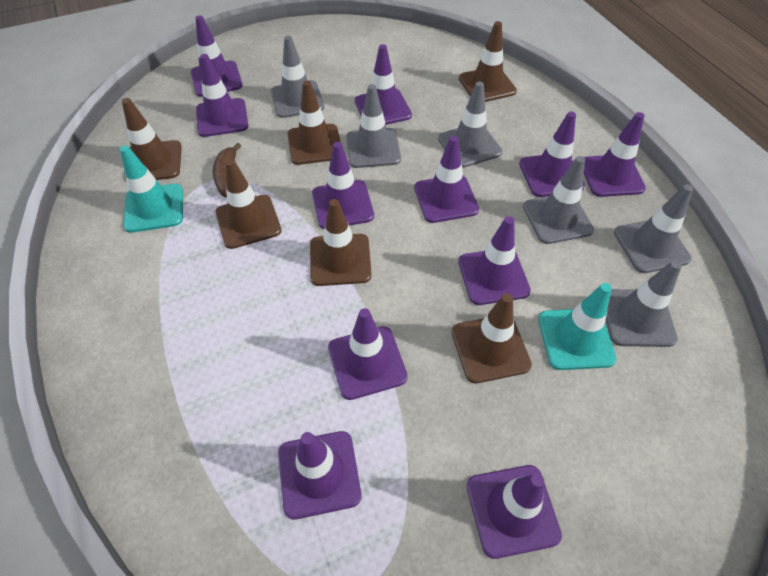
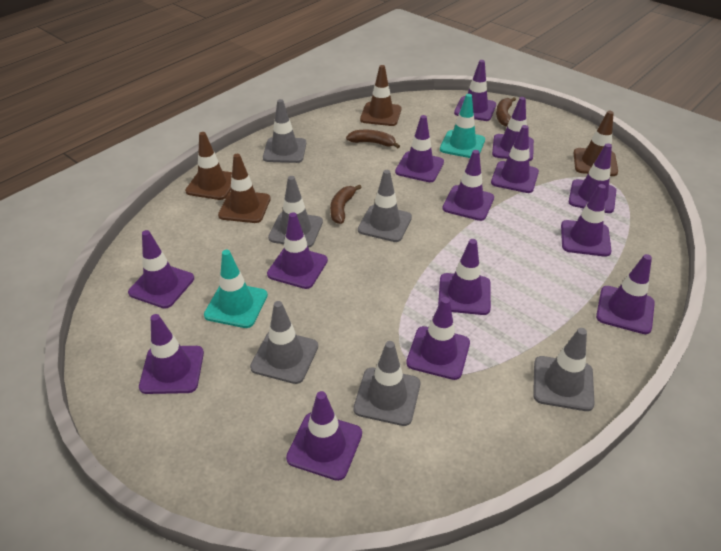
brown banana: [213,143,241,198] = 1 -> [330,184,362,224] [346,130,400,148] [496,97,516,127] = 3
brown traffic cone: [122,98,182,180] [215,159,282,249] [288,81,341,165] [310,199,372,286] [452,293,532,383] [459,21,517,102] = 6 -> [185,132,232,200] [218,154,271,223] [360,65,401,126] [574,111,618,176] = 4
purple traffic cone: [191,15,243,97] [196,54,248,137] [278,431,362,519] [312,142,374,229] [328,308,408,400] [355,44,412,125] [414,136,479,223] [458,216,531,305] [467,465,562,559] [519,111,585,197] [584,112,646,197] = 11 -> [128,230,194,309] [139,314,204,394] [267,212,328,289] [286,391,362,481] [395,115,444,182] [406,297,470,380] [438,239,491,315] [442,150,494,221] [454,60,496,121] [491,125,539,193] [492,97,534,161] [561,184,611,257] [569,143,616,213] [596,254,655,334] = 14

